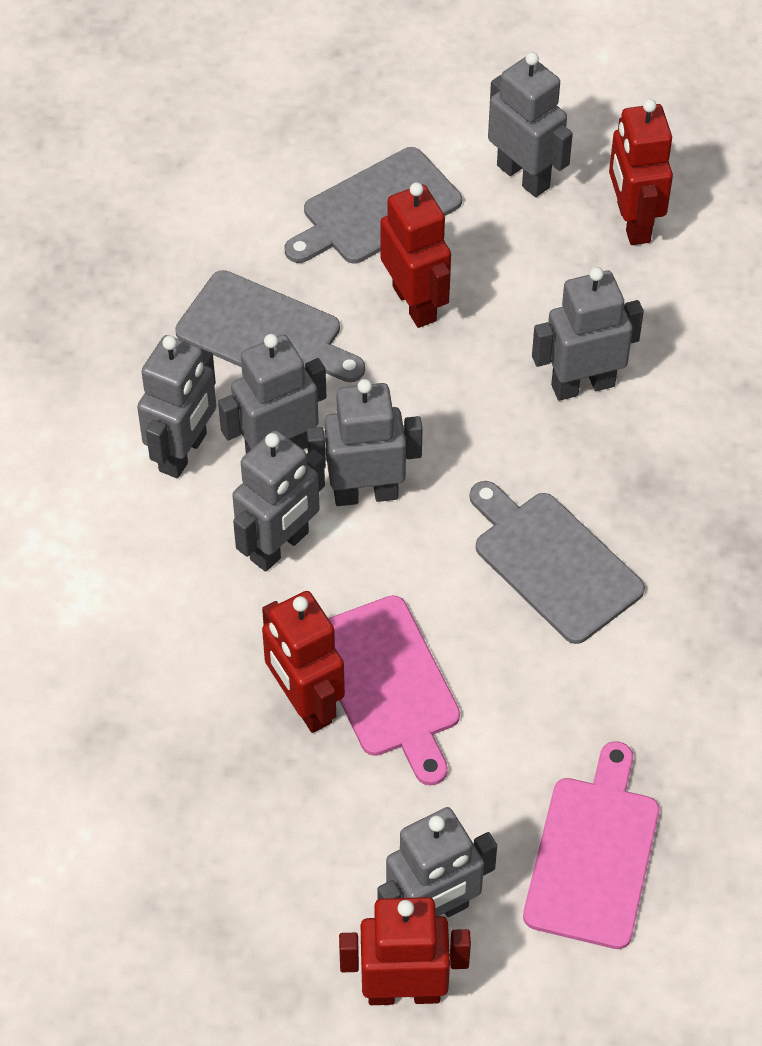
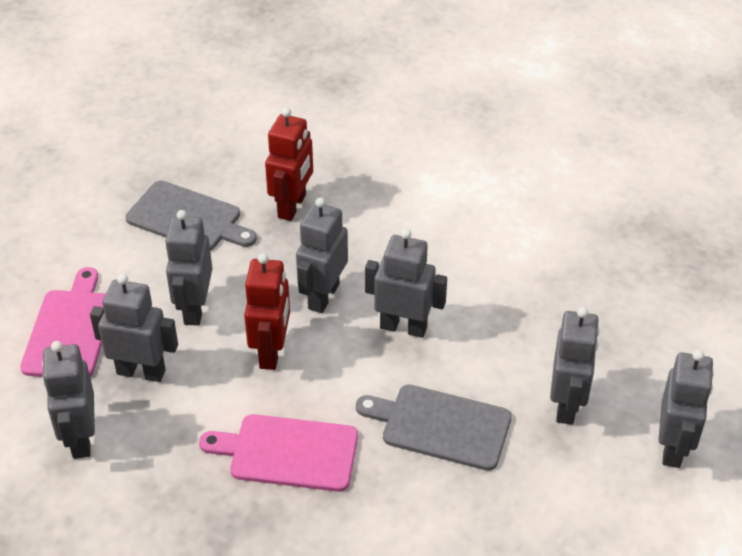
grey cutting board: [175,270,365,382] [285,147,462,263] [470,481,645,644] = 3 -> [125,181,257,251] [356,385,512,471] = 2
red robot: [262,591,345,733] [339,897,471,1005] [380,182,451,328] [609,99,673,245] = 4 -> [244,253,290,370] [265,108,313,221] = 2

